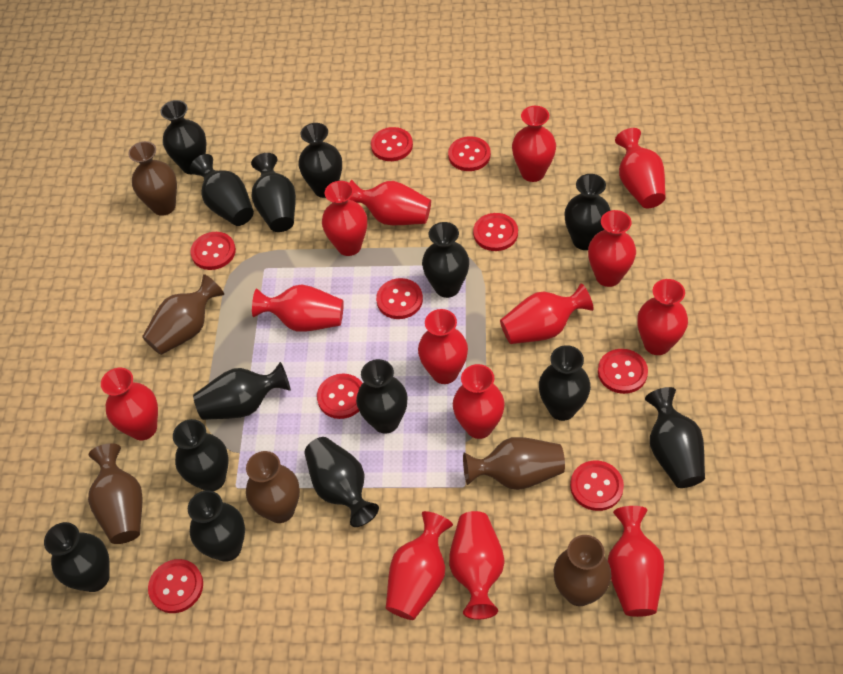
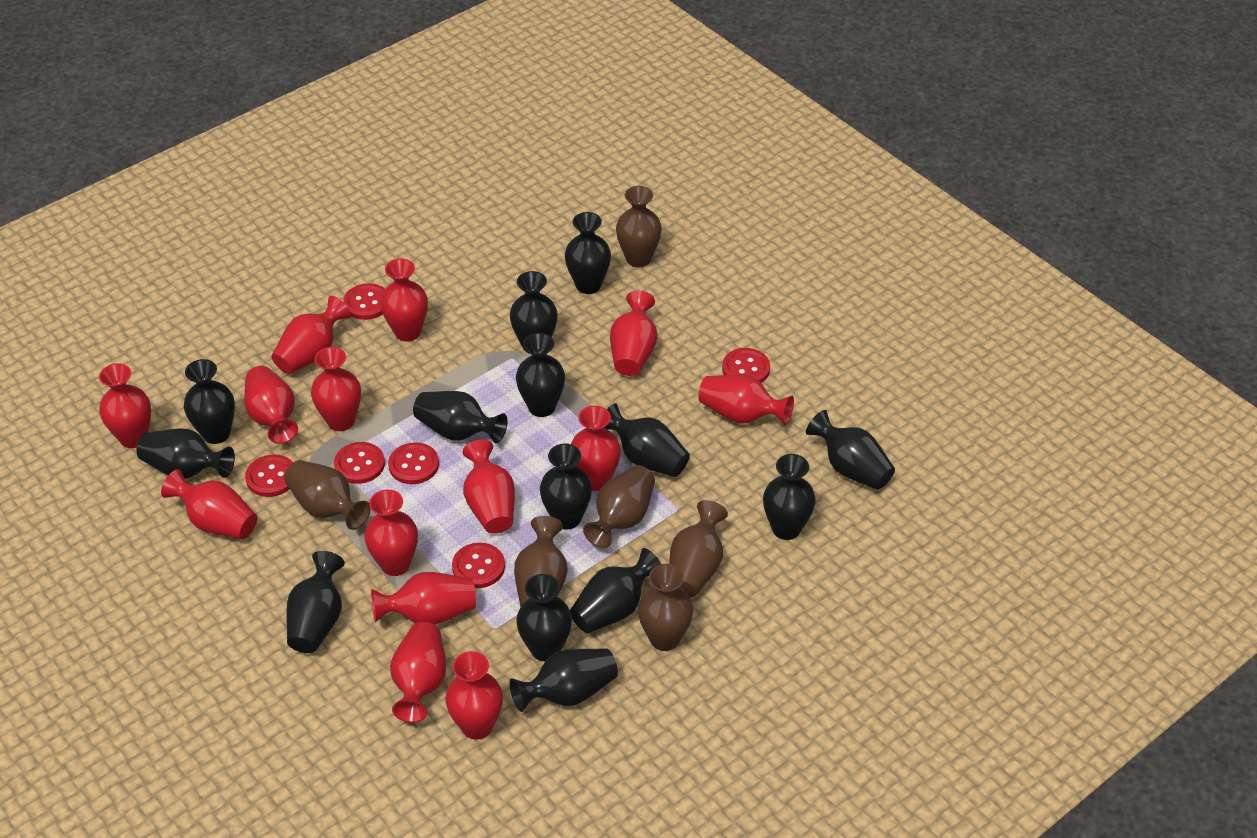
red button: [148,559,203,613] [190,232,236,270] [317,374,362,419] [371,127,413,161] [376,278,423,319] [448,136,491,171] [473,213,518,251] [570,461,624,511] [598,349,648,394] = 9 -> [245,454,293,497] [334,442,385,484] [343,283,385,320] [388,442,439,484] [452,543,505,588] [722,348,770,383] = 6

